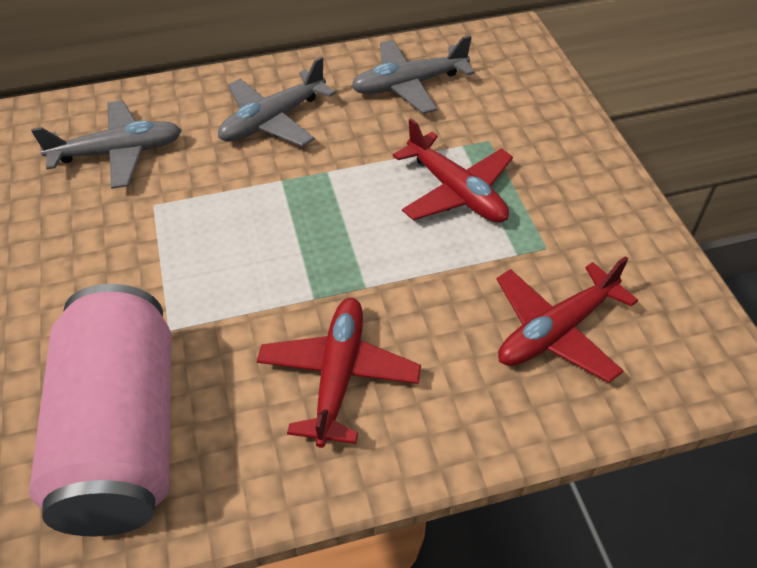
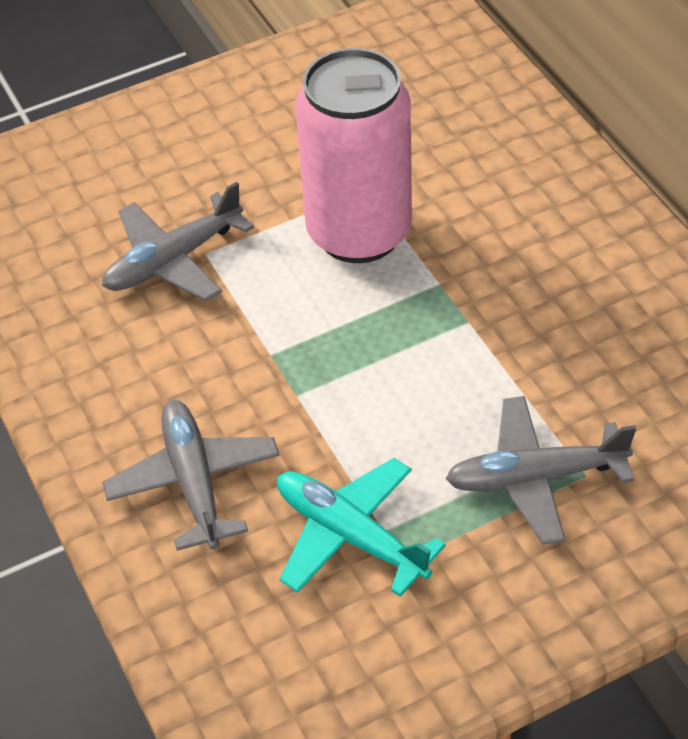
red plane: [257,298,421,448] [393,118,513,223] [497,256,638,383] = 3 -> none = 0
turquoise plane: none = 0 -> [277,458,446,597] = 1

